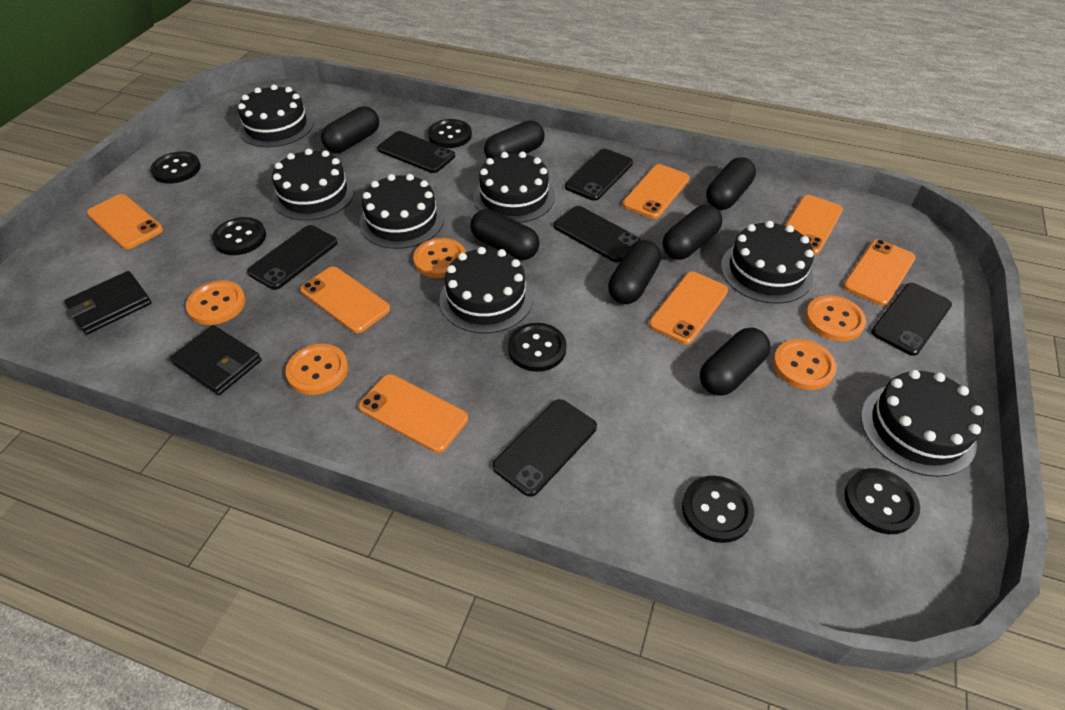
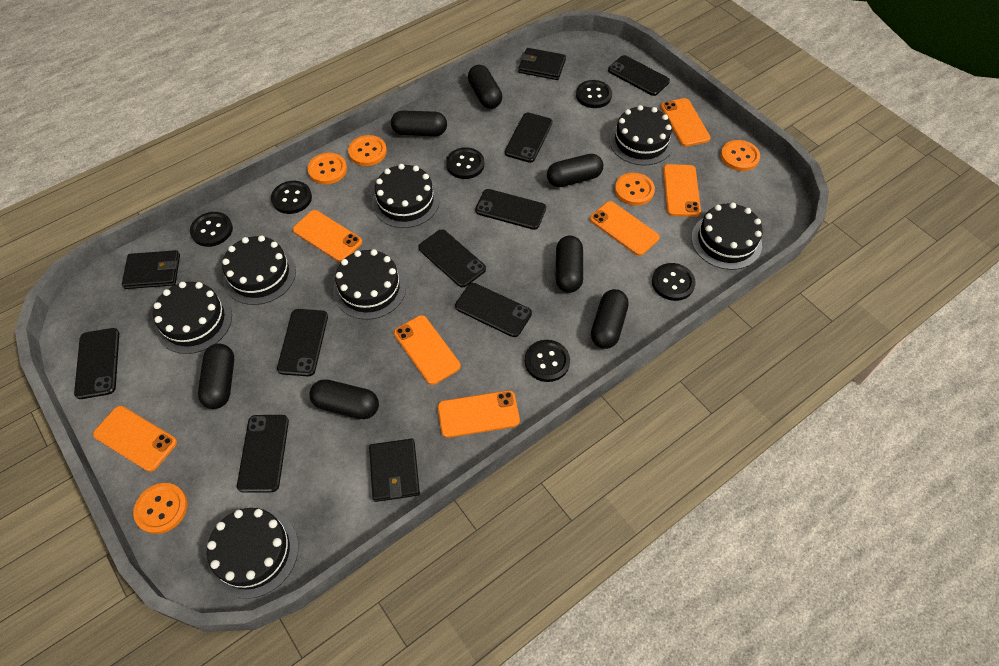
black phone: [247,225,338,290] [377,131,455,173] [492,399,597,497] [554,206,641,262] [565,149,633,201] [871,283,952,356] = 6 -> [74,328,119,399] [237,415,289,493] [277,309,328,376] [418,229,486,288] [455,283,532,337] [475,189,546,230] [505,113,552,163] [608,55,670,96] = 8
black wallet: [64,271,151,335] [170,325,261,395] = 2 -> [122,250,180,289] [369,439,420,502] [519,48,566,80] = 3

